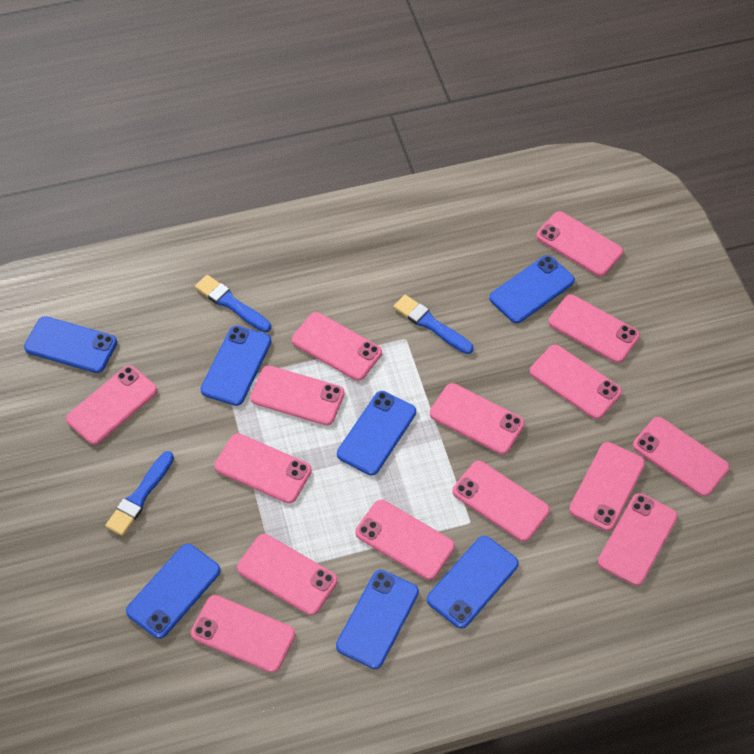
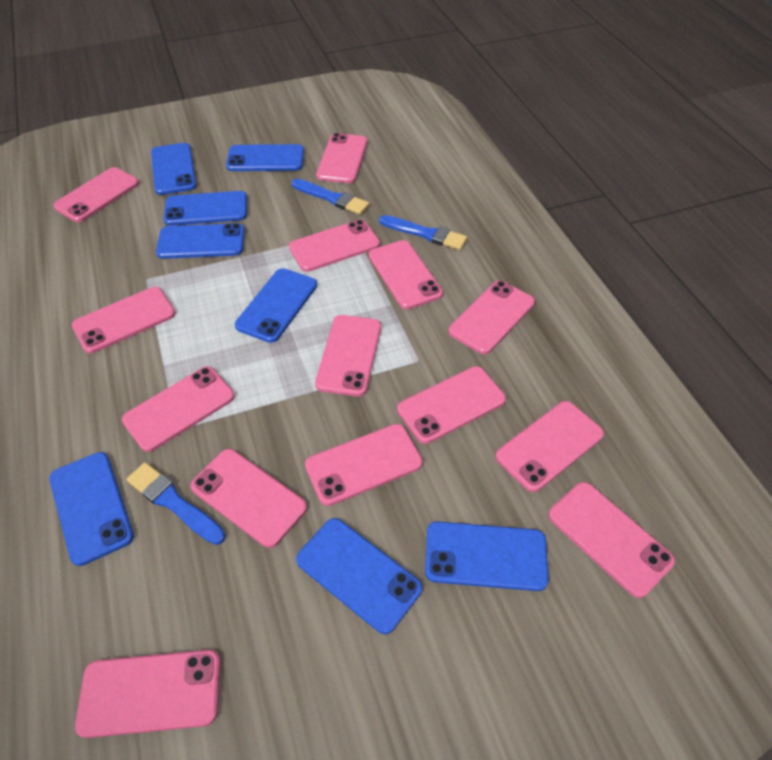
blue phone: [24,316,117,373] [126,544,221,639] [201,325,271,406] [336,570,419,669] [337,391,416,475] [427,536,519,629] [489,255,575,323] = 7 -> [49,452,134,566] [151,143,197,195] [156,223,245,259] [163,191,247,226] [226,144,304,171] [235,268,317,343] [296,518,422,634] [425,521,549,591] = 8
pink phone: [66,365,157,445] [191,595,295,673] [214,433,312,503] [237,534,337,615] [250,366,345,425] [292,312,382,380] [356,500,455,580] [430,383,525,454] [453,461,550,542] [530,345,622,419] [536,211,623,276] [548,295,640,363] [569,442,645,531] [598,493,678,586] [633,417,729,497] = 15 -> [53,167,139,222] [72,287,175,353] [75,650,220,738] [122,366,235,452] [191,449,307,548] [289,220,380,272] [305,424,423,506] [315,315,381,396] [316,133,367,183] [369,240,443,309] [397,366,506,444] [448,281,535,354] [496,401,604,492] [548,482,675,598] = 14

